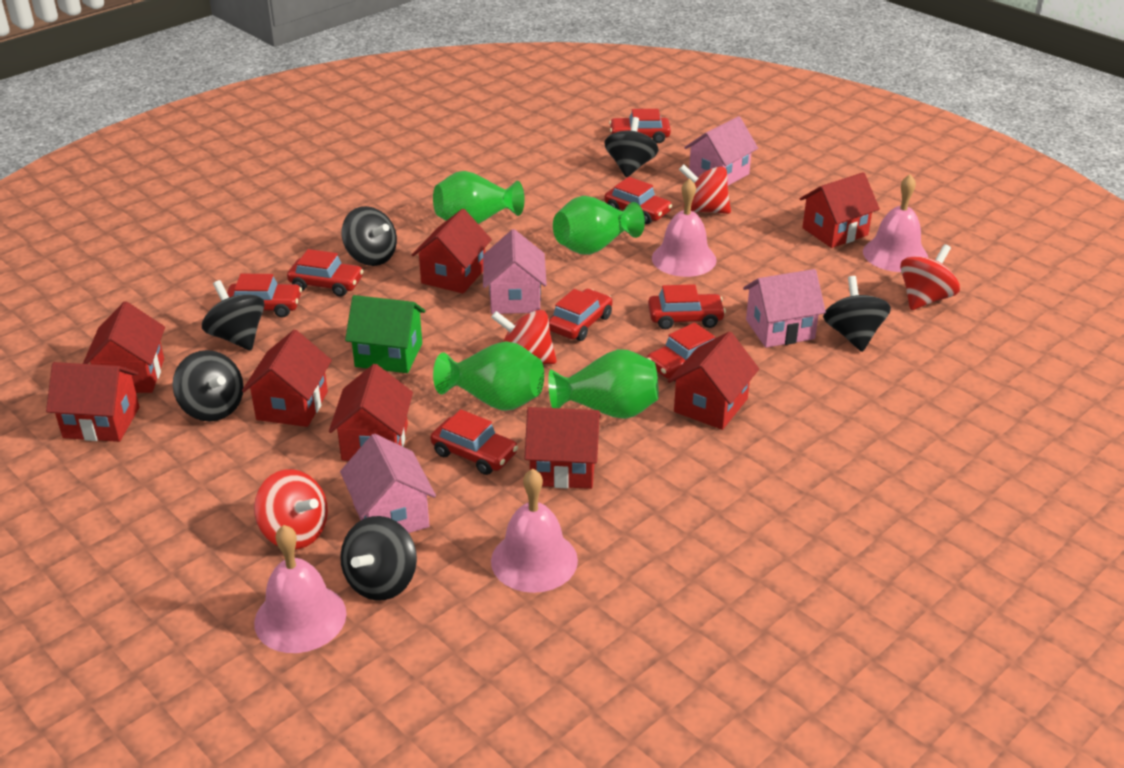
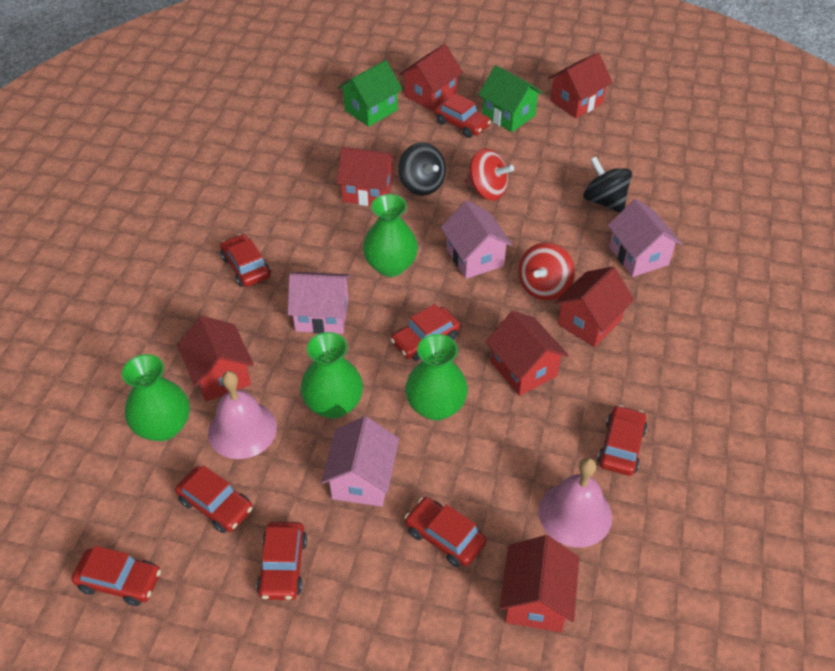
black spinning top: [173,350,244,422] [202,280,264,351] [340,516,417,601] [342,206,397,266] [604,117,659,178] [823,276,891,352] = 6 -> [398,142,446,196] [583,157,632,213] = 2
green house: [345,295,426,373] = 1 -> [338,60,403,127] [478,65,543,132] = 2
pink bell: [254,525,347,653] [491,469,578,593] [652,178,716,277] [863,174,928,272] = 4 -> [208,371,277,459] [539,458,612,548] = 2
red house: [46,362,139,442] [83,301,165,393] [242,330,332,427] [329,364,413,461] [412,209,492,293] [524,407,601,489] [668,332,759,430] [800,172,880,248] = 8 -> [177,316,254,402] [337,147,396,206] [399,44,463,111] [486,311,568,396] [500,535,579,633] [548,53,613,118] [554,266,634,347] = 7
red spinning top: [254,469,328,549] [491,310,557,364] [679,164,731,214] [900,244,960,310] = 4 -> [465,148,514,201] [519,242,575,300] = 2

